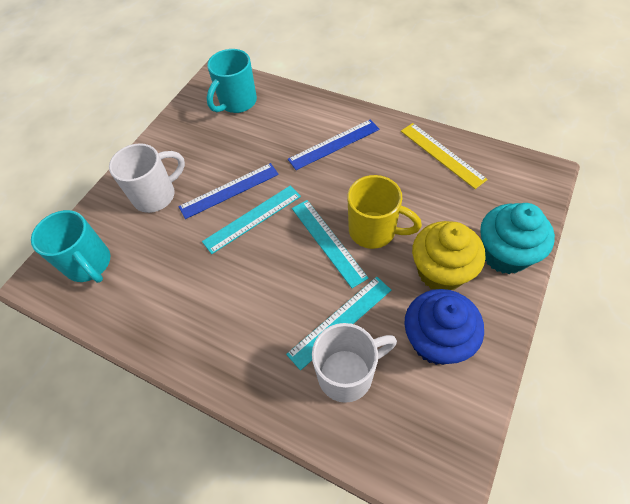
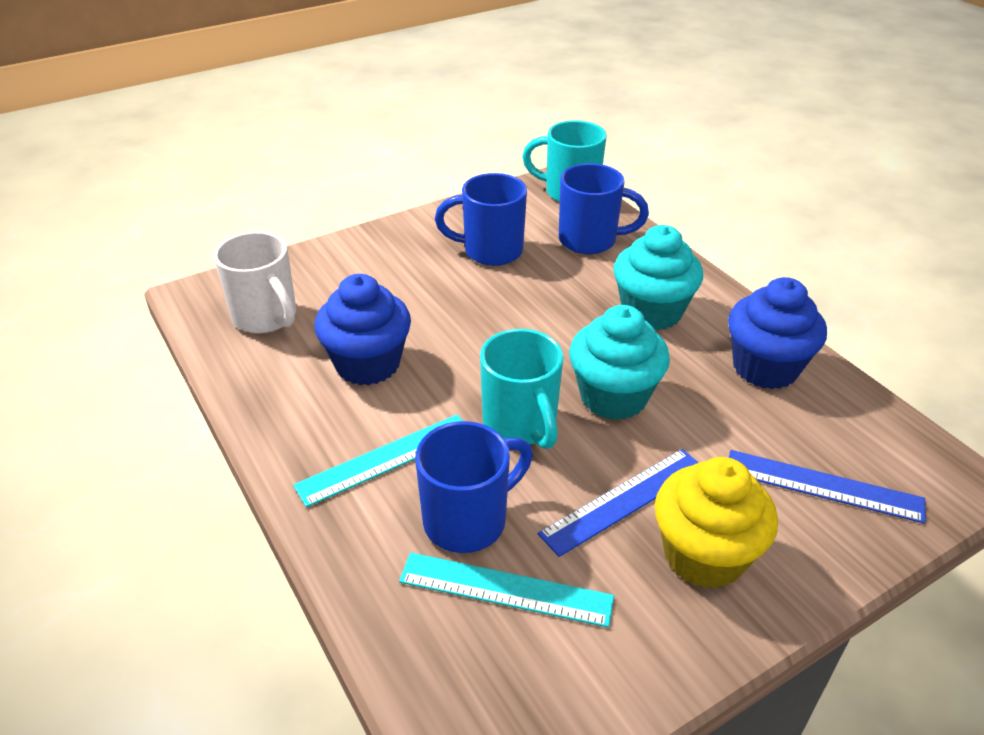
blue cupcake: [404,289,484,365] = 1 -> [315,274,411,385] [728,277,827,389] = 2
blue mug: none = 0 -> [415,421,533,553] [435,173,527,266] [559,163,649,254] = 3
turquoise cupcake: [480,203,555,274] = 1 -> [569,305,670,420] [613,225,703,330] = 2
turquoise ruler: [202,186,301,254] [286,277,391,371] [292,200,369,288] = 3 -> [293,414,463,507] [399,553,614,628] = 2
white mug: [109,143,185,213] [312,323,397,403] = 2 -> [214,231,296,333] = 1
yellow mug: [347,175,422,249] = 1 -> none = 0
yellow ruler: [401,123,488,189] = 1 -> none = 0

